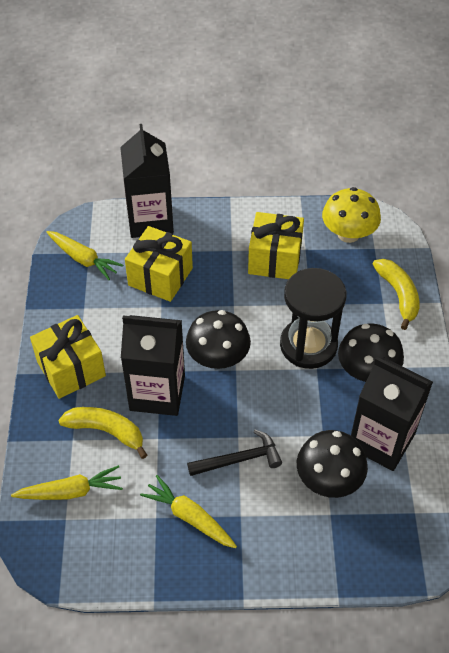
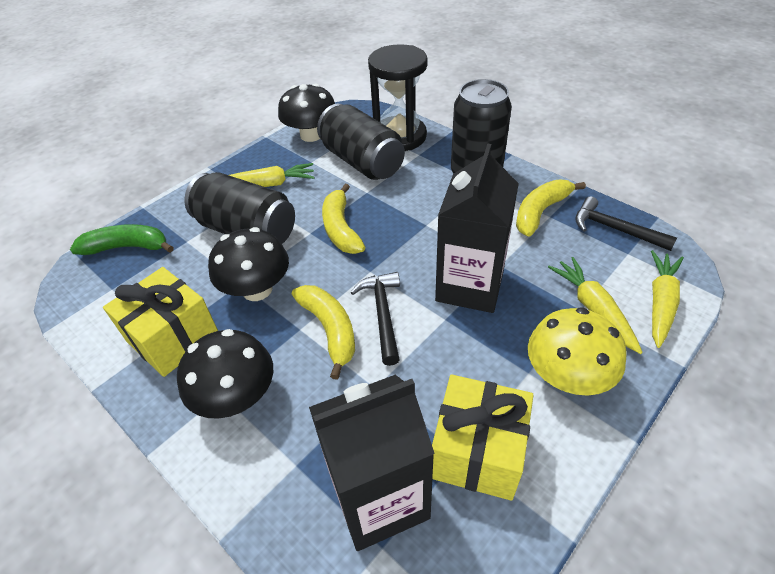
black can: none = 0 -> [184,172,295,244] [317,104,405,180] [451,79,512,173] = 3
black carton: [120,124,174,238] [121,315,185,416] [351,357,433,471] = 3 -> [309,375,435,551] [435,143,519,313] = 2
black hammer: [187,430,282,476] = 1 -> [350,272,400,366] [575,196,677,251] = 2
green banana: none = 0 -> [70,224,174,255] = 1
yellow banana: [58,407,147,459] [373,259,419,330] = 2 -> [292,285,355,380] [322,184,365,254] [516,179,586,237] = 3
yellow gift: [30,315,106,399] [125,226,193,302] [248,212,304,279] = 3 -> [103,267,218,377] [432,375,534,501] = 2

